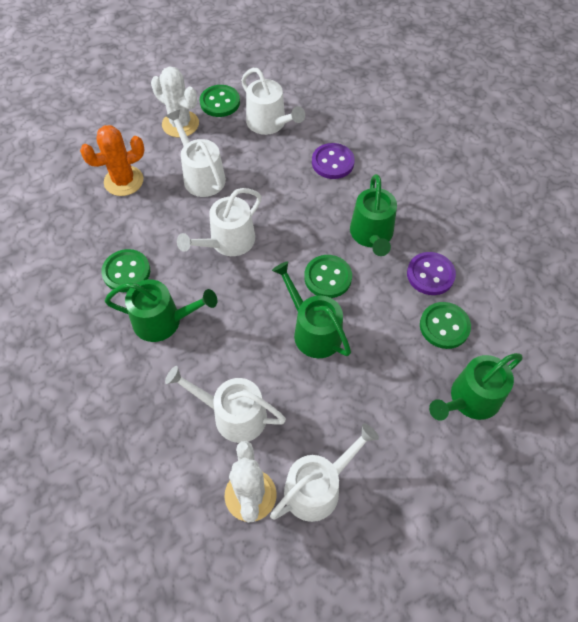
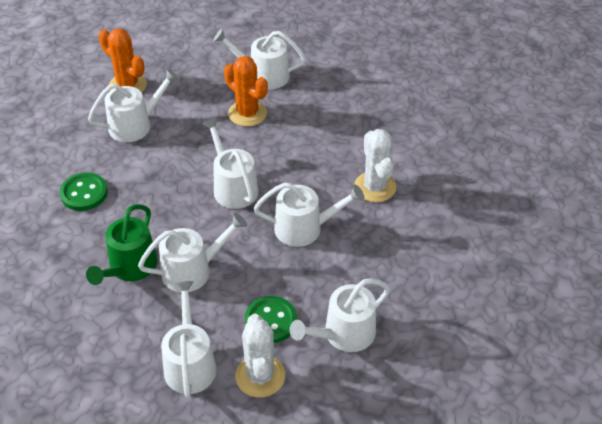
green button: [101,249,150,292] [200,85,240,117] [304,255,352,298] [420,302,471,349] = 4 -> [60,173,108,211] [244,296,297,343] = 2
green watering can: [105,280,217,342] [272,261,351,358] [350,174,397,256] [429,353,523,421] = 4 -> [86,204,158,285] = 1
orange cactus: [80,125,145,196] = 1 -> [99,28,147,93] [224,56,268,127] = 2
purple button: [312,143,355,179] [407,252,456,295] = 2 -> none = 0
white watering can: [165,366,286,443] [166,109,226,197] [177,188,262,256] [241,68,305,135] [270,423,379,522] = 5 -> [88,69,179,142] [138,213,247,292] [161,281,217,398] [202,118,259,209] [213,29,306,89] [254,183,364,247] [289,278,390,352] = 7

